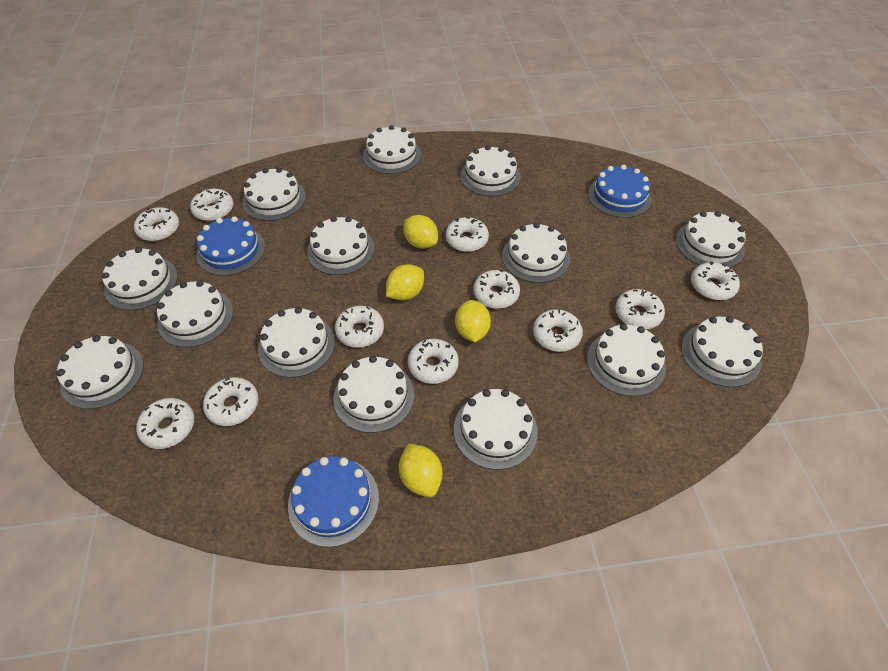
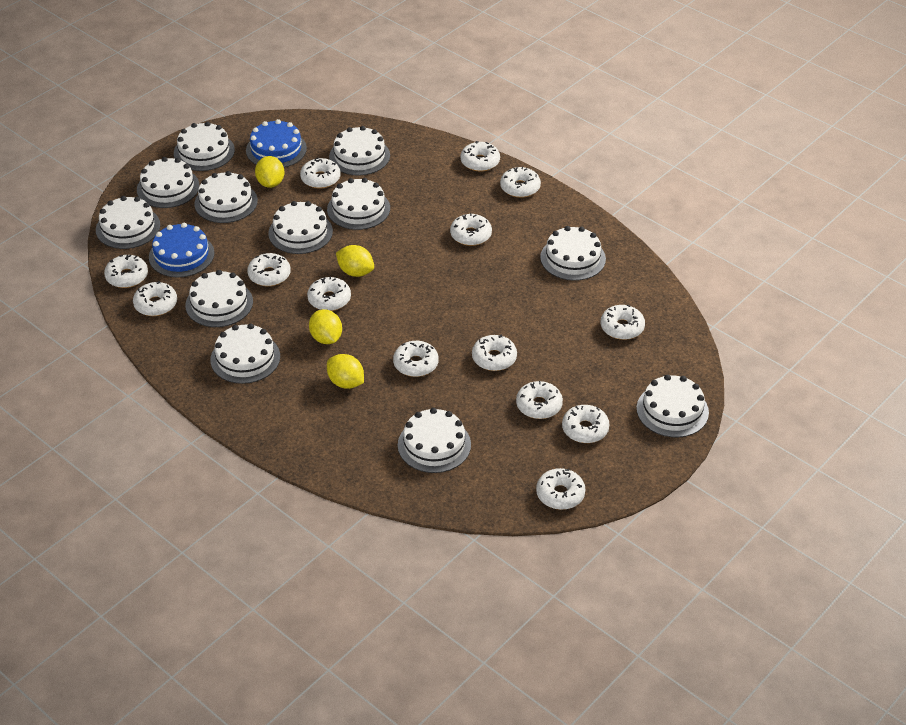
blue cake: [196,216,265,276] [288,456,379,547] [588,165,651,218] = 3 -> [149,223,215,277] [246,119,307,168] = 2
white cake: [56,335,144,409] [102,247,178,310] [157,281,233,347] [242,168,306,221] [258,307,335,378] [307,216,375,275] [334,356,414,433] [363,125,421,174] [454,389,538,470] [460,145,521,197] [502,223,570,283] [587,324,666,396] [676,211,746,268] [681,316,763,387] = 14 -> [96,196,160,249] [137,157,199,208] [174,122,235,171] [185,270,253,327] [194,171,258,223] [210,323,280,384] [268,201,333,254] [327,178,390,230] [329,126,390,176] [398,408,471,473] [540,226,606,281] [636,374,709,437] = 12
white donut: [134,207,179,241] [136,398,194,449] [190,189,234,221] [203,377,258,426] [335,306,384,348] [408,339,459,384] [446,217,489,252] [473,270,520,309] [533,309,583,352] [616,289,665,329] [691,261,740,300] = 11 -> [104,255,148,288] [133,281,177,316] [247,253,291,286] [300,158,341,189] [307,276,351,311] [393,341,438,377] [450,213,492,246] [461,141,500,172] [472,335,517,371] [500,166,541,198] [516,381,563,419] [536,468,585,510] [562,405,610,443] [601,305,645,340] = 14

